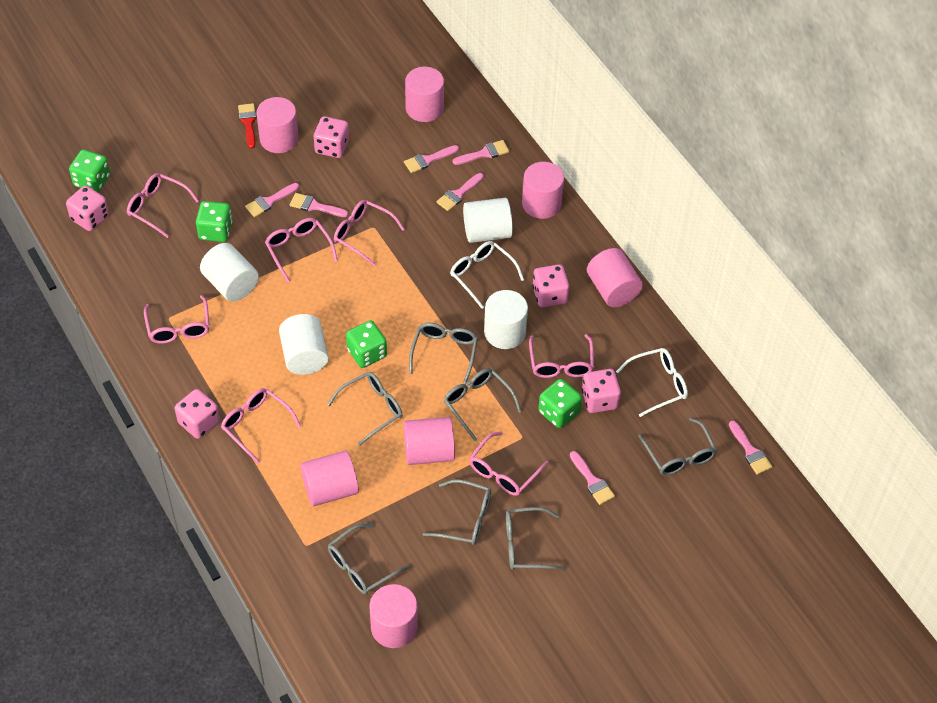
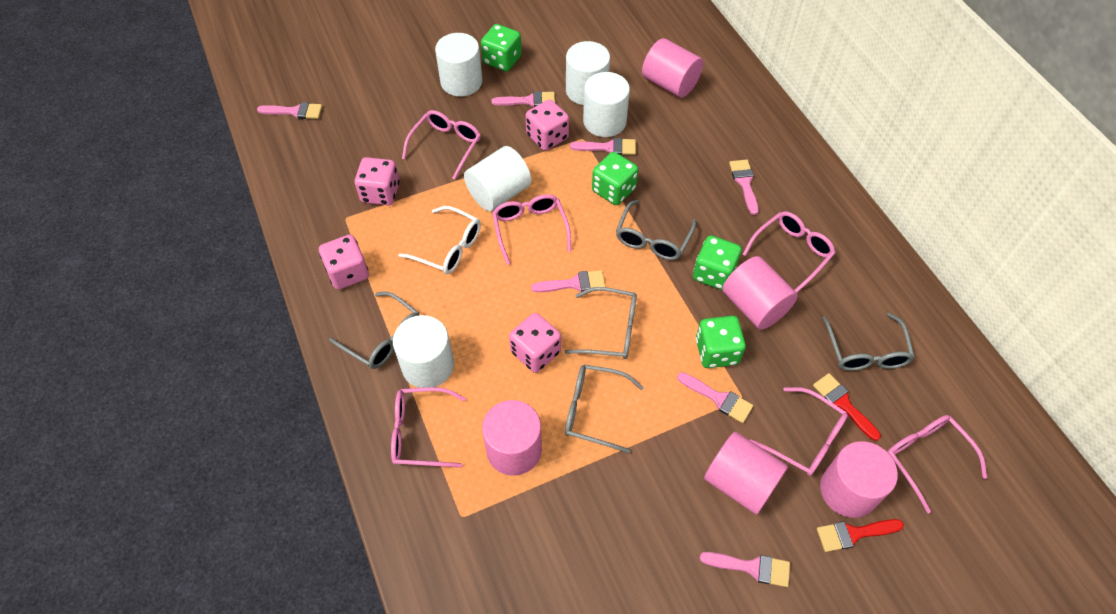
grey glasses: [327,372,403,446] [328,524,409,594] [409,323,478,384] [423,479,491,545] [444,368,522,441] [506,507,566,570] [638,418,717,475] = 7 -> [329,291,419,369] [565,287,637,359] [565,364,644,453] [616,200,696,260] [823,313,915,371] = 5
pink cylinder: [256,97,299,153] [301,451,359,506] [370,584,418,648] [404,417,455,465] [405,67,444,122] [522,162,564,219] [587,248,643,307] = 7 -> [482,400,542,476] [642,38,703,98] [704,432,788,515] [722,256,798,330] [820,441,898,518] = 5
pink dice: [66,185,109,231] [175,389,220,439] [314,116,349,158] [532,264,569,307] [582,369,621,413] = 5 -> [319,235,369,290] [355,157,400,205] [509,313,561,373] [525,99,569,151] = 4
pink glasses: [127,173,199,238] [144,295,209,344] [221,388,301,463] [265,218,338,282] [334,200,405,266] [469,432,549,496] [529,334,594,378] = 7 -> [391,387,466,468] [402,110,481,180] [492,194,571,265] [743,211,835,292] [750,387,848,476] [887,415,987,513] = 6
red brush: [238,103,256,149] = 1 -> [813,373,881,441] [817,519,904,552] = 2
white cylinder: [200,243,259,302] [279,314,329,375] [463,198,513,243] [484,290,528,349] = 4 -> [393,315,454,388] [435,33,483,97] [464,146,531,211] [566,41,610,105] [583,72,630,137] = 5
white glasses: [450,241,524,309] [616,348,688,417] = 2 -> [398,206,481,274] = 1

